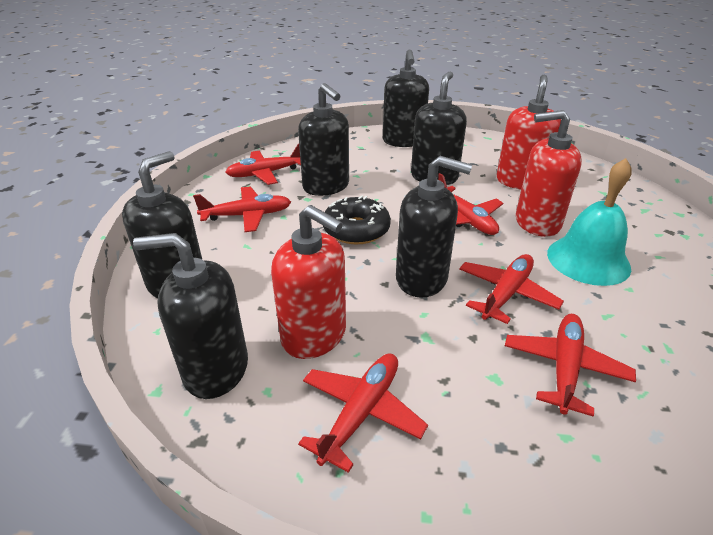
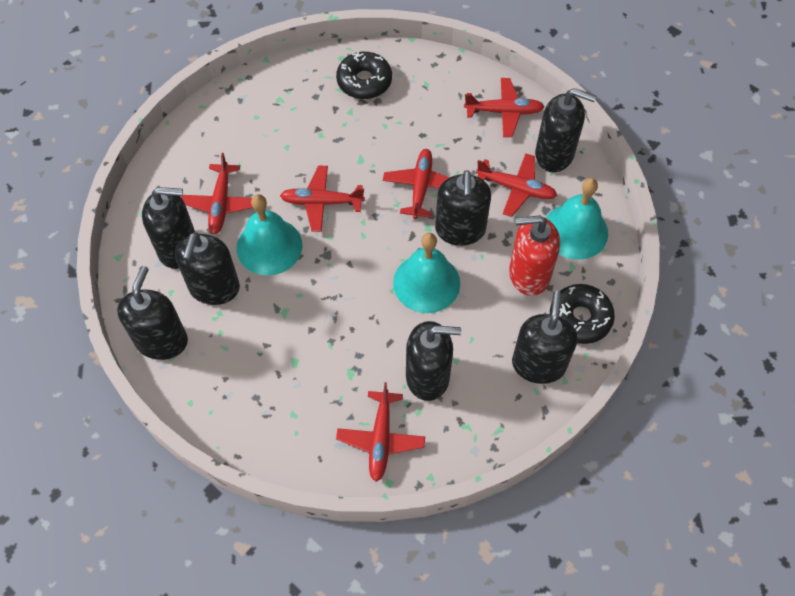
black donut: [323,196,391,245] = 1 -> [336,52,392,99] [550,284,615,344] = 2
black soap dispenser: [122,151,202,298] [133,233,248,399] [298,83,349,196] [383,49,429,147] [396,156,472,298] [411,71,467,185] = 6 -> [117,266,188,360] [142,187,195,269] [175,232,240,305] [406,321,461,401] [435,170,491,246] [512,291,578,384] [535,88,596,172] = 7
red soap dispenser: [271,205,346,359] [497,75,561,190] [516,110,582,237] = 3 -> [509,215,560,296] = 1
turquoise bell: [547,158,632,286] = 1 -> [237,194,302,276] [393,233,460,313] [546,178,608,260] = 3

